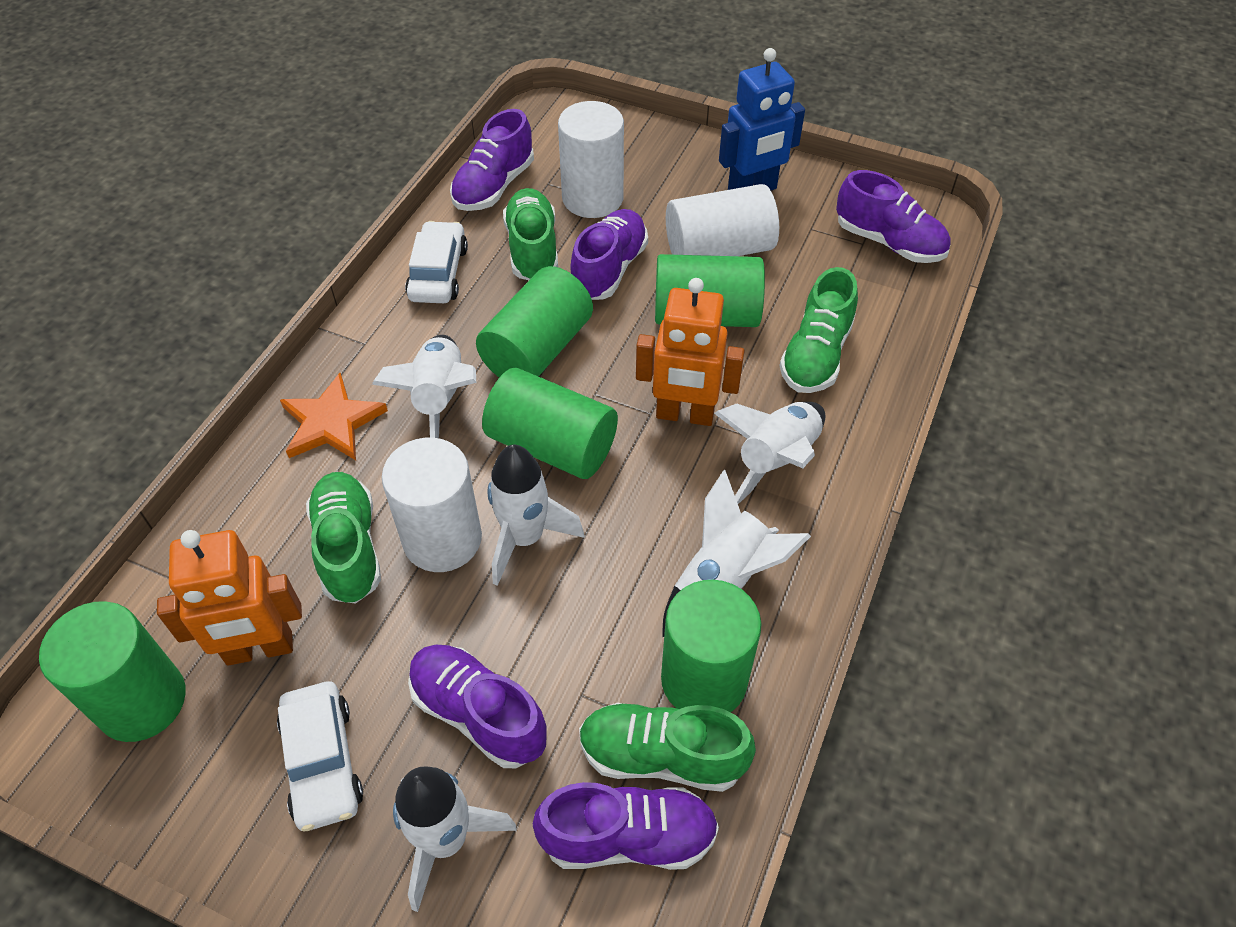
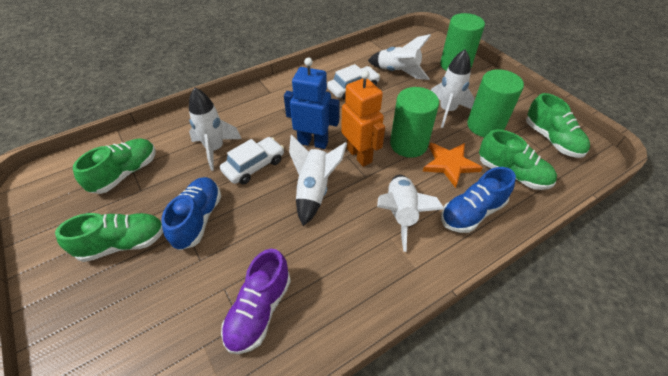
blue shoe: none = 0 -> [161,177,221,250] [441,167,516,233] = 2
green cylinder: [39,601,186,742] [476,266,593,378] [482,368,618,479] [655,254,765,327] [661,580,761,712] = 5 -> [390,87,439,158] [440,13,485,71] [467,69,524,137] = 3
orange robot: [157,530,302,666] [636,278,745,426] = 2 -> [341,70,385,167] = 1
purple shoe: [408,645,547,768] [450,109,534,211] [533,782,719,870] [570,209,648,300] [836,170,950,263] = 5 -> [221,249,291,354] = 1
white cylinder: [382,438,482,572] [558,101,624,218] [666,184,779,256] = 3 -> none = 0

